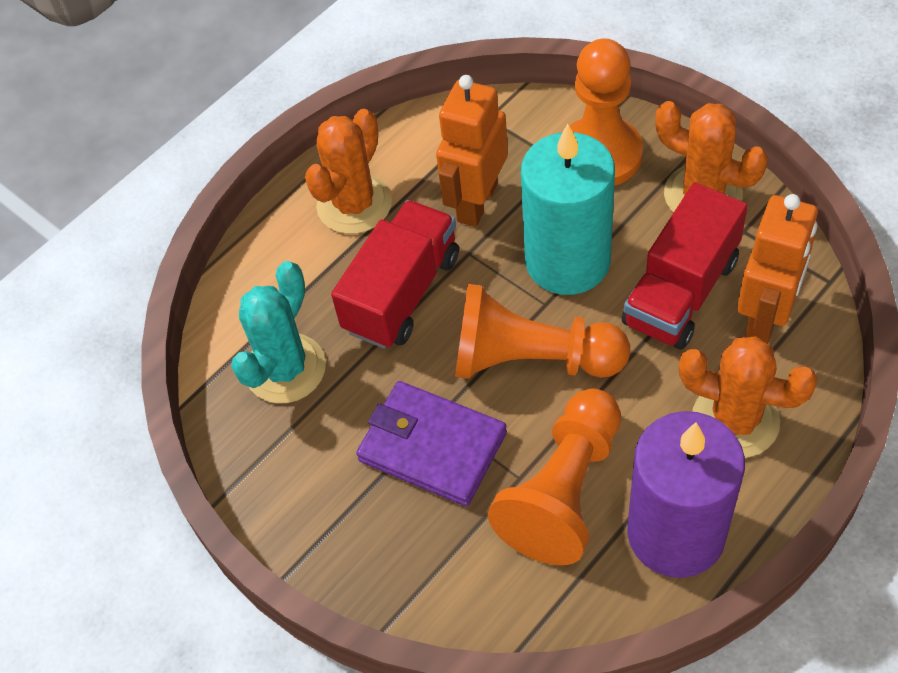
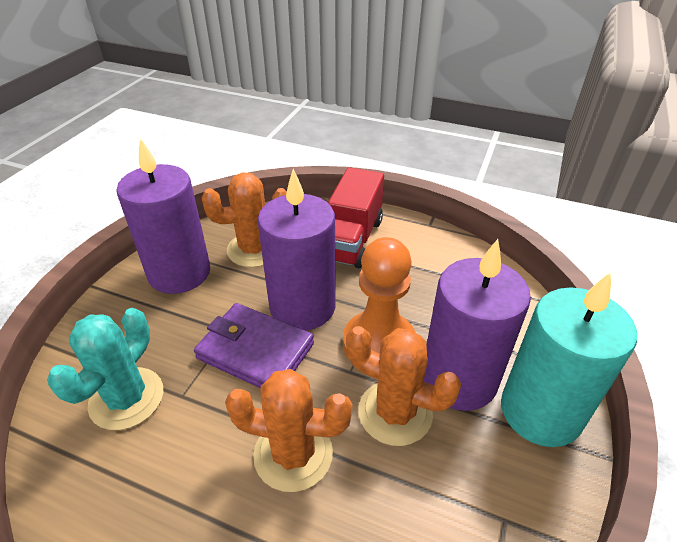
orange pawn: [455,284,630,379] [488,388,621,565] [570,38,643,186] = 3 -> [343,237,415,362] = 1
orange robot: [436,75,508,227] [737,194,818,344] = 2 -> none = 0
purple candle: [627,411,745,578] = 1 -> [116,138,210,294] [258,169,336,331] [423,239,531,411] = 3
red truck: [331,200,459,349] [622,182,748,349] = 2 -> [328,167,384,268] = 1

